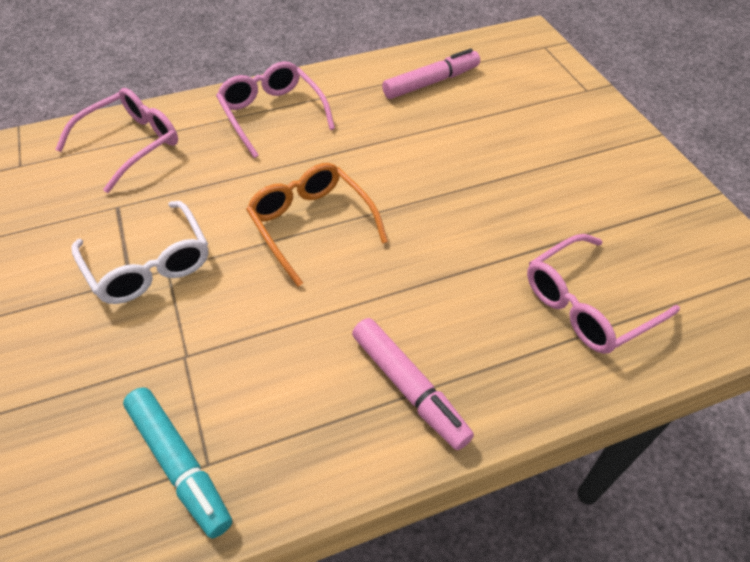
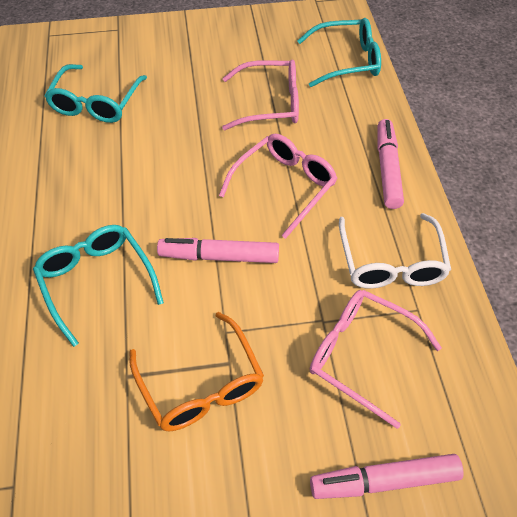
pink marker: [352,318,474,450] [382,49,480,99] = 2 -> [157,238,279,263] [310,454,464,499] [377,119,404,209] = 3
turquoise glasses: none = 0 -> [33,225,164,347] [44,64,147,123] [297,18,381,87] = 3
turquoise marker: [123,387,232,539] = 1 -> none = 0

